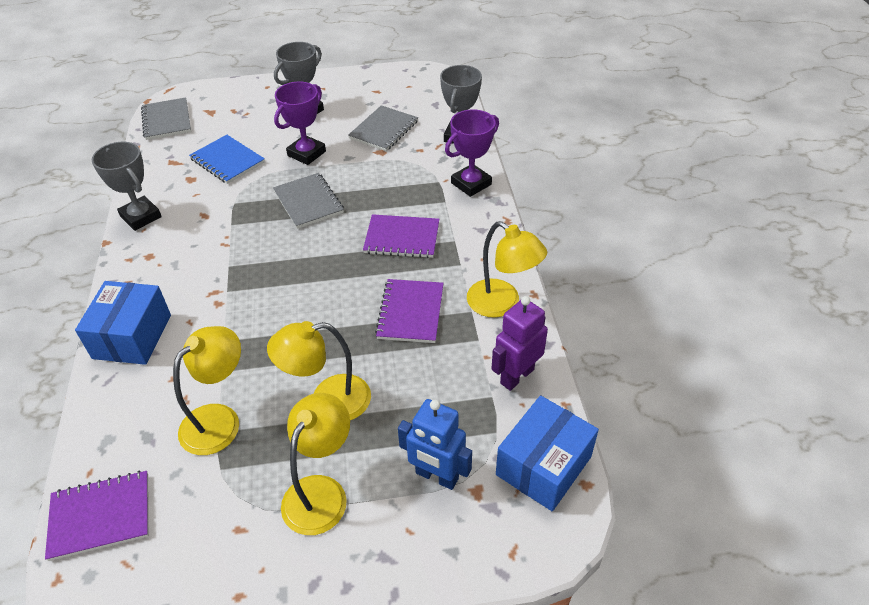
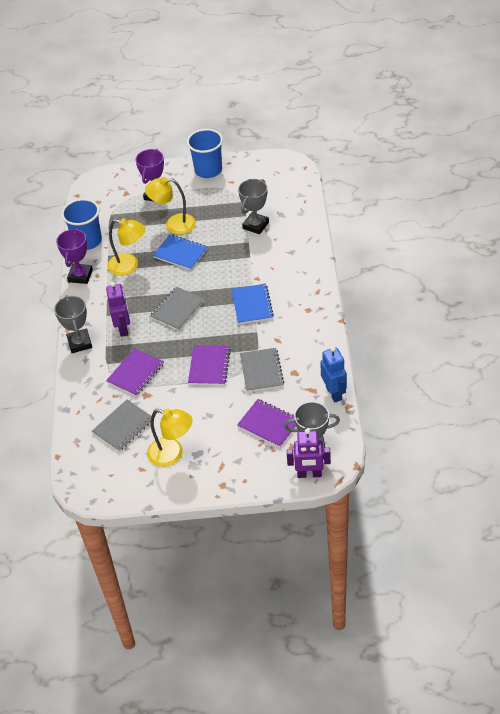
blue box: [75,281,171,365] [496,395,599,511] = 2 -> none = 0
blue cup: none = 0 -> [61,199,102,250] [187,129,223,178] = 2
blue notebook: [189,135,265,184] = 1 -> [153,234,207,270] [231,284,274,324] = 2
purple robot: [492,296,548,391] = 1 -> [106,282,130,337] [287,428,331,478] = 2
yellow lamp: [173,326,241,455] [267,321,371,420] [281,393,350,535] [467,221,547,318] = 4 -> [107,218,145,276] [145,177,196,234] [147,409,193,467] = 3

